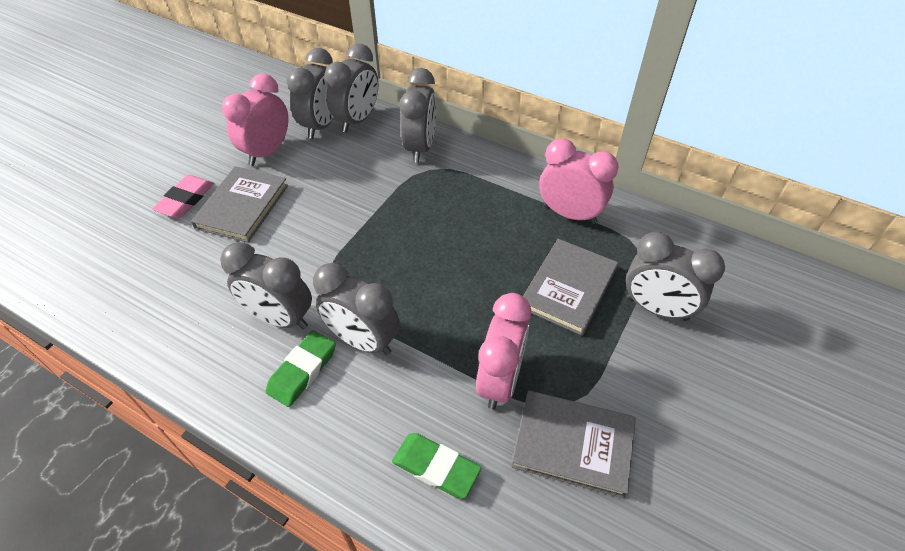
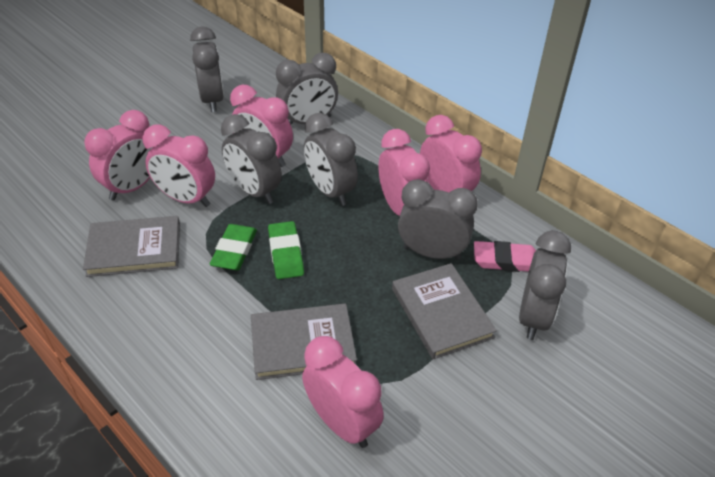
pink clock: [222,74,288,166] [476,293,531,409] [539,138,619,224] = 3 -> [84,110,154,201] [142,125,215,207] [230,84,293,167] [302,336,384,448] [379,129,430,216] [420,115,482,193] = 6

